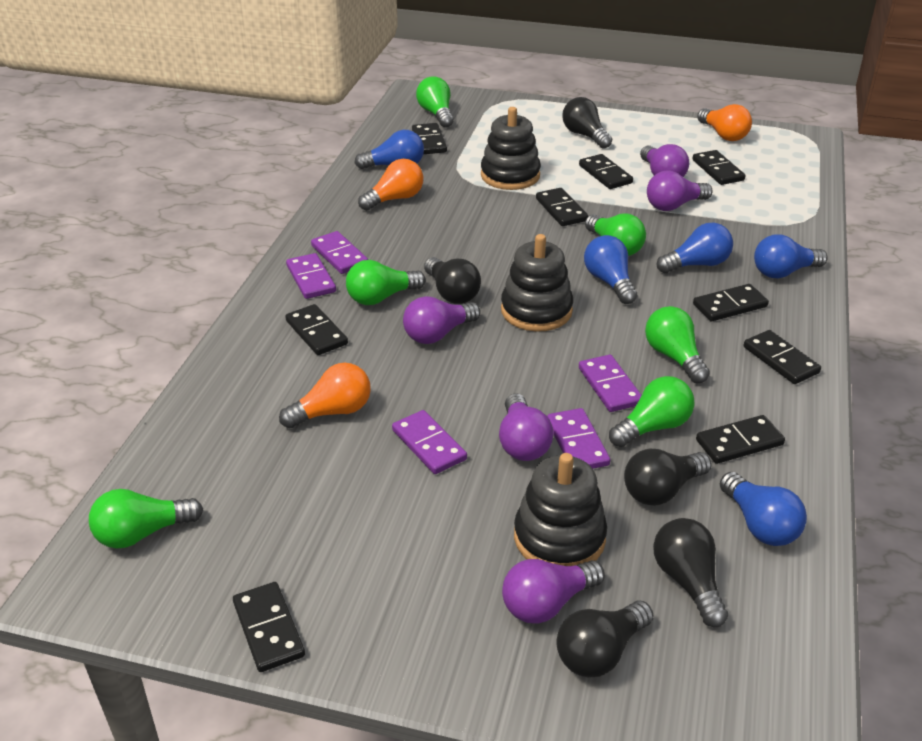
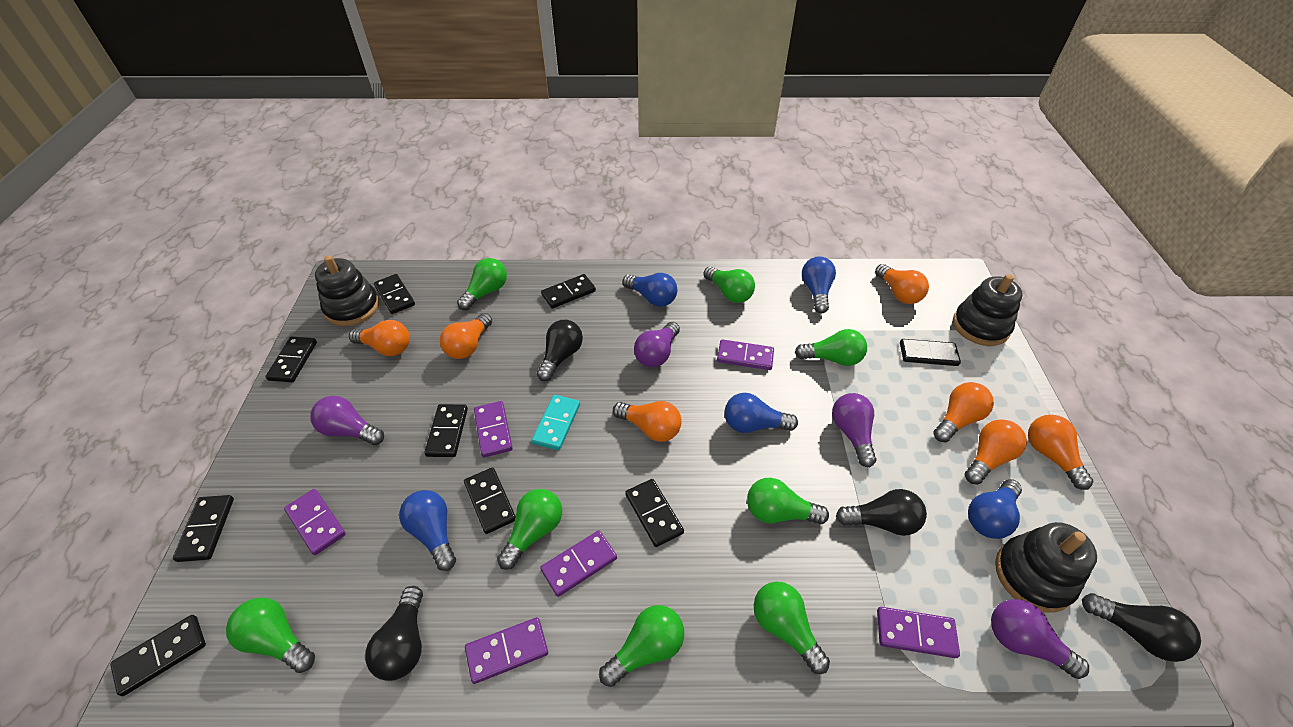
black light bulb: [424,257,481,304] [556,601,654,678] [562,97,612,149] [624,449,712,506] [653,518,728,627] = 5 -> [365,586,423,681] [537,320,583,381] [836,489,927,536] [1082,593,1201,662] = 4
green light bulb: [89,489,203,549] [346,260,426,305] [416,77,454,128] [585,214,646,256] [609,376,694,447] [645,306,710,383] = 6 -> [226,598,315,673] [457,258,507,310] [497,489,562,570] [599,605,684,687] [703,266,755,303] [747,478,829,524] [754,582,830,674] [795,329,867,366] = 8
orange light bulb: [279,363,371,428] [358,159,423,211] [697,104,752,141] = 3 -> [349,320,410,356] [440,313,492,359] [613,401,682,442] [875,264,929,304] [933,382,994,442] [965,419,1027,485] [1028,415,1094,490] = 7
purple domino: [286,253,336,299] [311,231,368,274] [392,410,467,474] [547,408,610,469] [579,354,642,412] = 5 -> [284,489,346,555] [465,617,548,684] [474,401,513,457] [540,530,617,597] [717,339,774,370] [877,607,960,658] = 6
purple light bulb: [403,296,480,344] [499,393,554,461] [502,559,605,624] [640,144,689,177] [647,170,712,211] = 5 -> [310,396,384,445] [634,322,680,367] [832,393,877,467] [991,599,1089,679] = 4
turquoise domino: none = 0 -> [532,395,580,450] = 1

